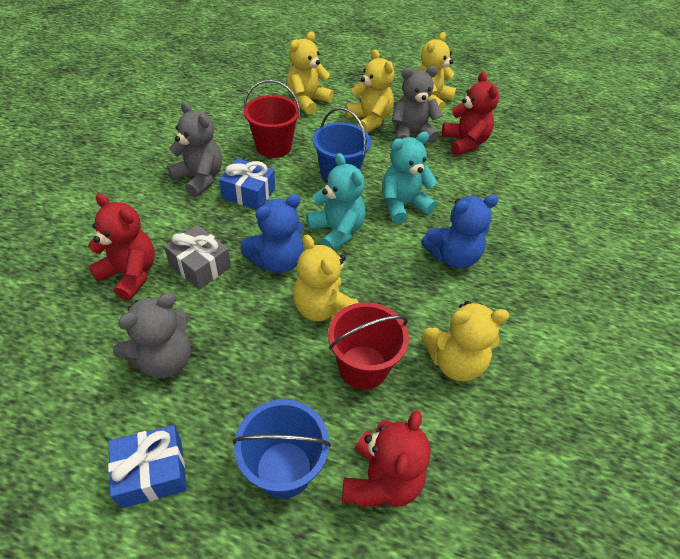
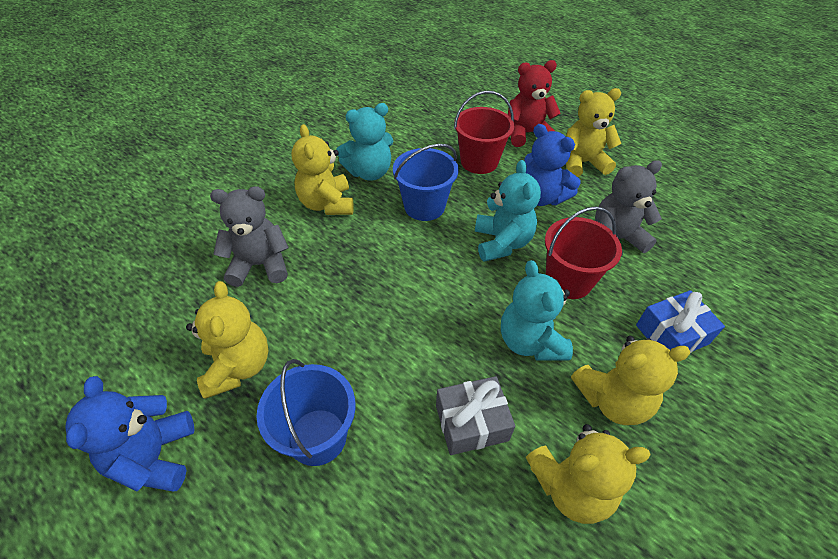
blue gift: [108,425,187,508] [219,158,275,210] = 2 -> [636,290,725,353] = 1
grey teddy bear: [113,293,191,378] [167,101,222,197] [392,66,443,144] = 3 -> [210,186,289,287] [595,160,662,256] = 2
red teddy bear: [88,193,155,301] [342,410,431,508] [442,72,499,156] = 3 -> [508,60,561,147] = 1
turquoise teddy bear: [306,153,366,251] [383,132,437,224] = 2 -> [336,103,393,181] [475,160,541,262] [501,260,573,361] = 3

